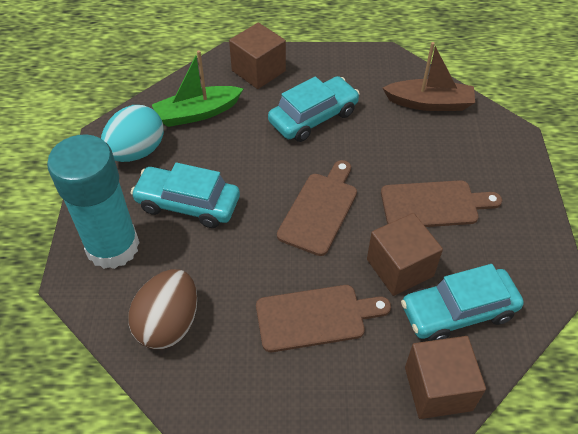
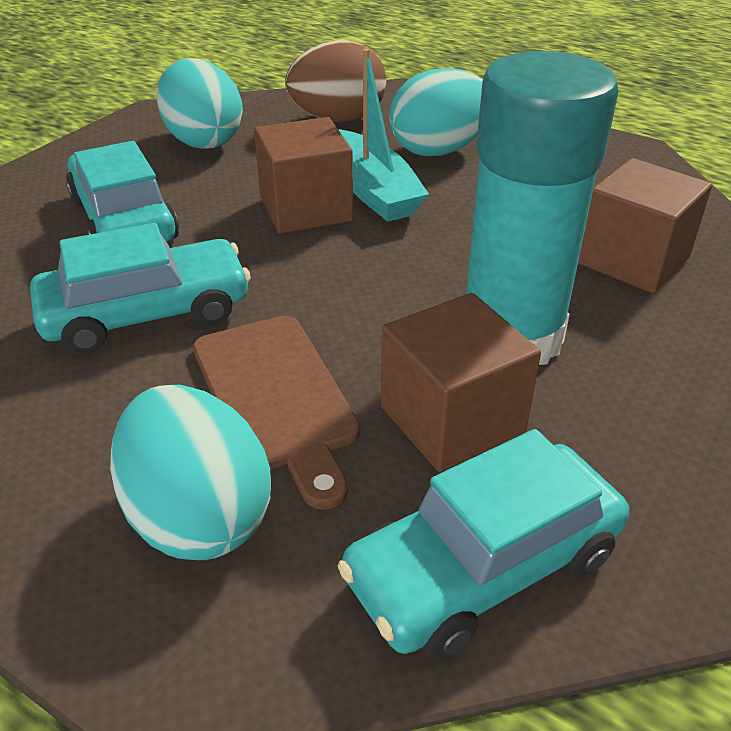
brown boat: [383,42,475,111] = 1 -> none = 0
brown cutting board: [256,285,391,352] [277,160,357,256] [381,180,502,227] = 3 -> [193,316,360,510] = 1
green boat: [152,50,243,127] = 1 -> none = 0
turquoise boat: none = 0 -> [338,49,429,222] = 1
turquoise egg: [101,105,164,162] = 1 -> [110,385,271,560] [157,58,243,149] [389,68,483,156] = 3

